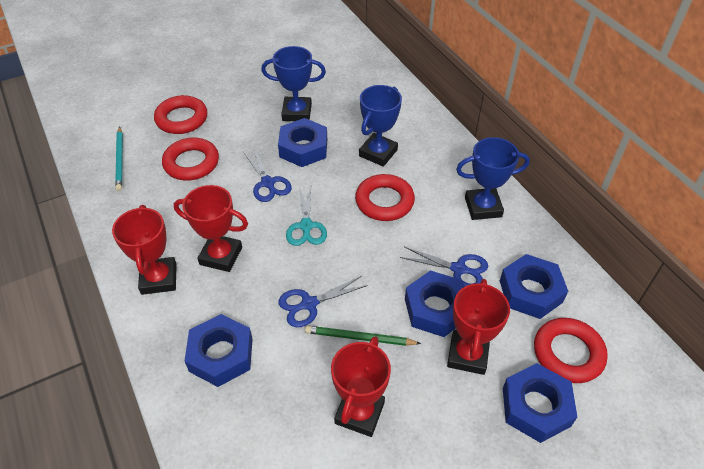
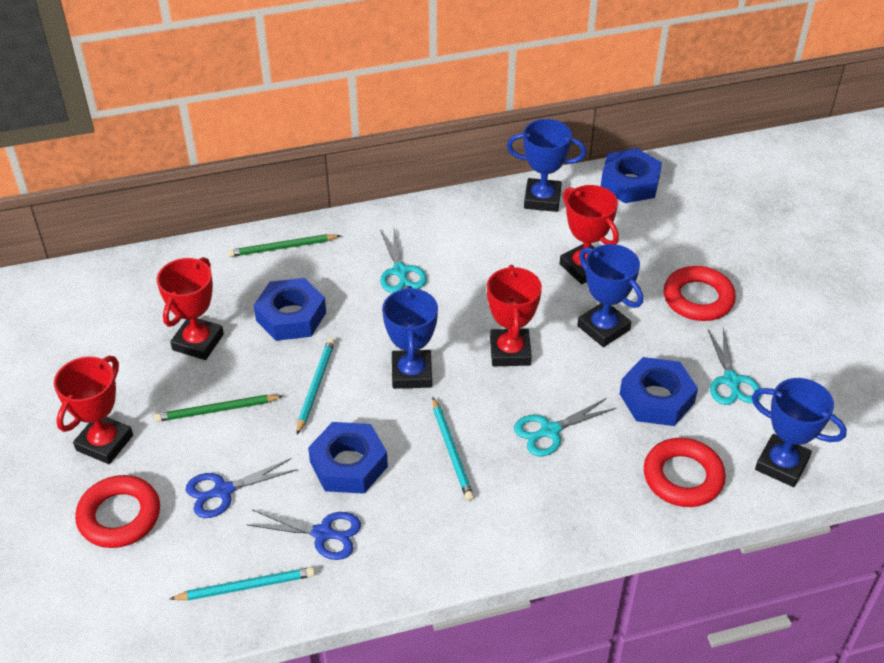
blue nut: [185,314,253,387] [278,118,327,167] [405,271,464,337] [500,254,568,319] [503,363,577,443] = 5 -> [254,278,326,341] [308,422,388,494] [601,148,662,203] [620,357,698,426] = 4
blue scissors: [243,149,292,202] [278,276,368,327] [400,247,488,287] = 3 -> [186,458,297,518] [246,510,361,560] = 2
blue trophy: [261,46,326,121] [359,85,402,167] [456,137,530,220] = 3 -> [382,286,438,389] [507,119,586,212] [577,244,643,347] [752,378,847,487] = 4
green pencil: [305,326,421,346] = 1 -> [154,395,283,422] [228,234,341,257] = 2
red ring: [154,95,207,134] [162,138,219,180] [355,174,415,221] [534,318,608,383] = 4 -> [75,475,160,548] [644,438,726,507] [664,266,736,321] = 3
turquoise pencil: [115,126,123,191] = 1 -> [170,567,315,601] [297,338,335,435] [432,398,474,501] = 3
turquoise scissors: [286,186,327,246] = 1 -> [380,229,427,293] [514,398,616,457] [708,328,761,405] = 3

